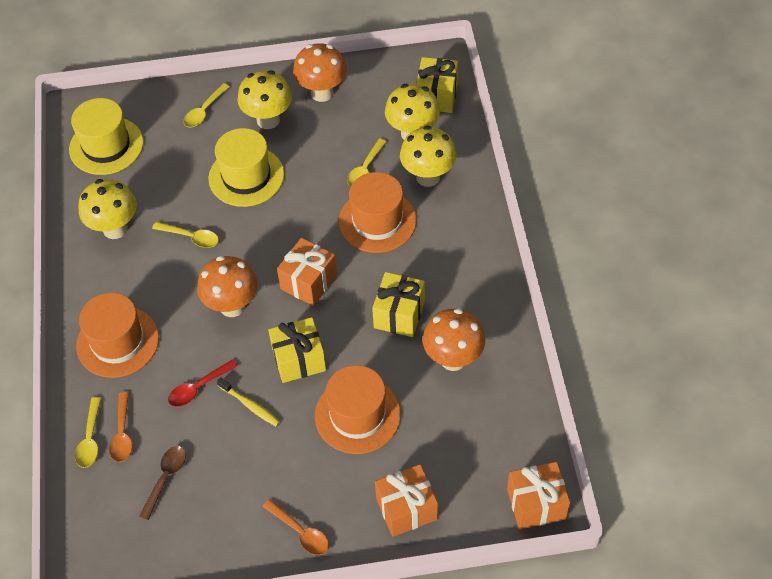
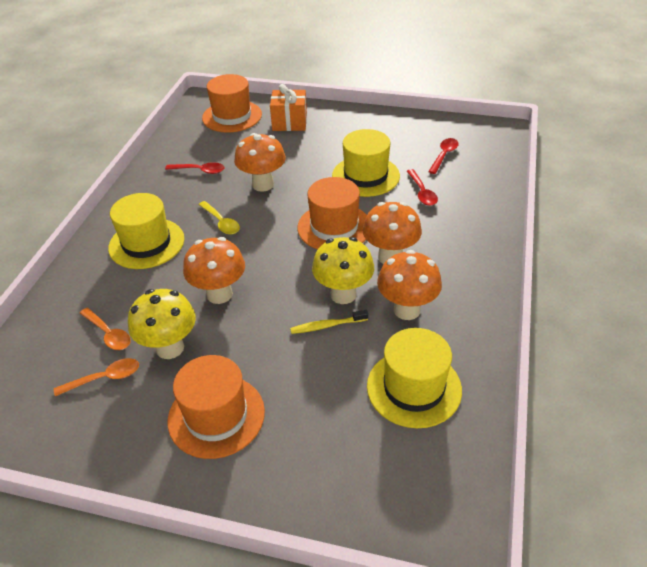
brown spoon: [139,446,186,520] = 1 -> none = 0
orange gift: [277,238,337,306] [375,464,438,537] [507,462,570,530] = 3 -> [270,84,307,131] = 1
orange mushroom: [197,256,258,317] [293,43,347,102] [423,308,485,371] = 3 -> [183,237,245,304] [234,133,286,192] [363,202,422,264] [377,250,442,320] = 4
red spoon: [168,360,237,407] = 1 -> [165,162,225,174] [407,169,438,206] [428,138,459,174] = 3
yellow gift: [268,317,326,383] [372,272,425,337] [416,57,458,113] = 3 -> none = 0
yellow hat: [69,98,144,175] [208,128,284,207] = 2 -> [108,193,184,269] [332,129,400,197] [367,328,462,428] = 3
yellow mushroom: [78,179,137,239] [238,70,292,129] [385,84,440,140] [400,126,456,187] = 4 -> [128,289,196,359] [312,237,374,304] = 2
yellow spoon: [75,397,101,468] [152,222,219,248] [183,83,230,127] [347,138,387,187] = 4 -> [198,201,240,234] = 1

